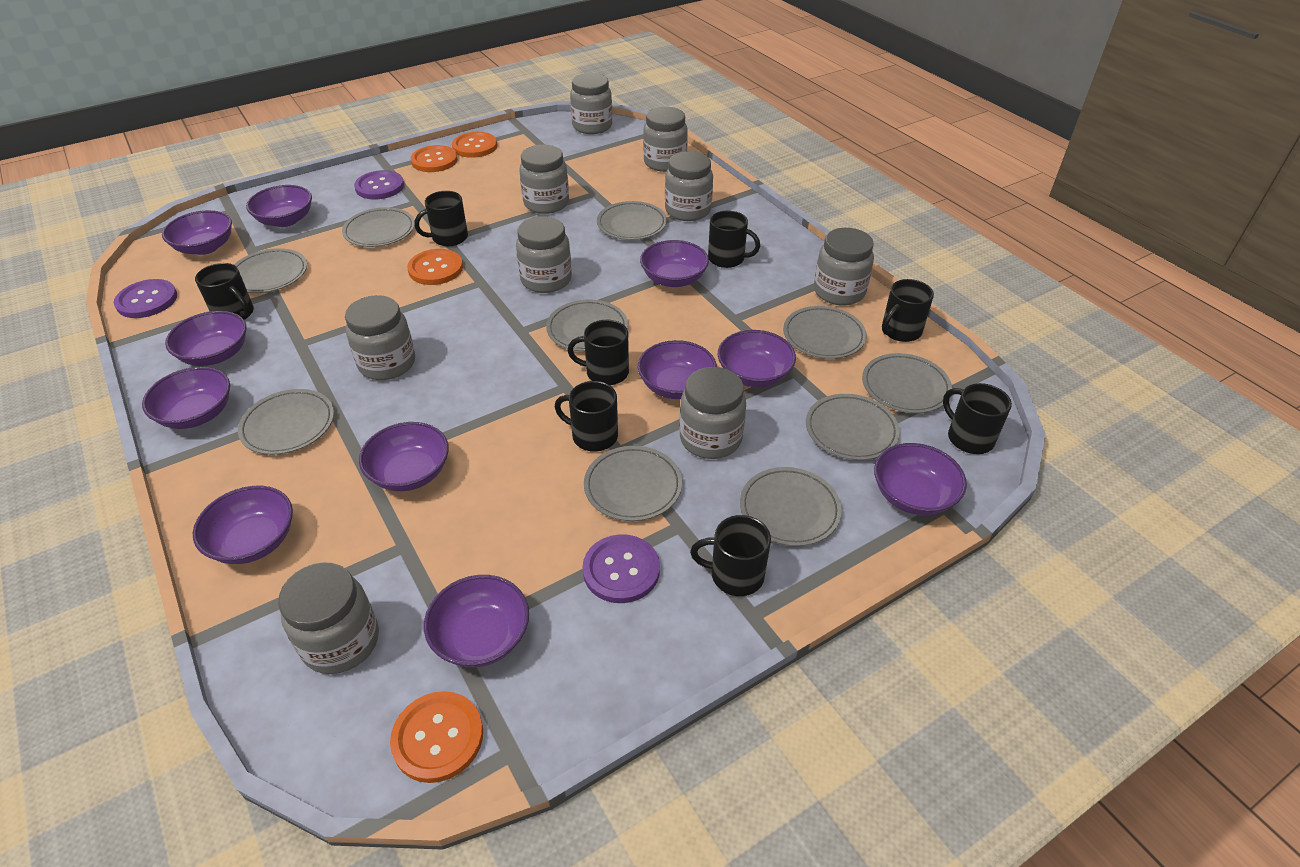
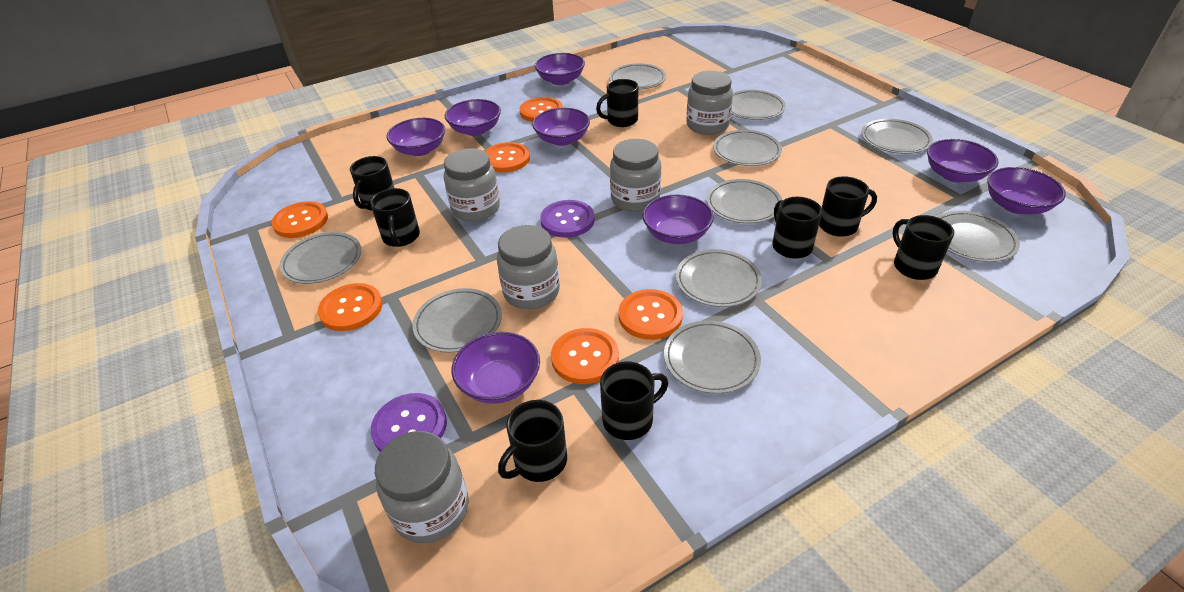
grey jar: [278,562,379,674] [345,295,415,380] [516,216,572,293] [519,145,569,214] [570,73,612,134] [643,107,688,172] [665,151,713,221] [679,367,746,459] [814,228,874,306] = 9 -> [375,431,469,543] [444,148,500,222] [497,225,560,309] [610,139,661,212] [686,71,733,135] = 5
orange button: [390,691,483,783] [407,249,463,285] [411,145,458,172] [452,132,497,158] = 4 -> [271,201,328,238] [318,283,383,331] [484,142,530,173] [520,97,563,122] [551,328,619,384] [618,289,683,340] = 6
purple bowl: [142,367,230,429] [162,210,232,255] [165,311,247,366] [193,486,293,564] [246,185,312,227] [359,422,449,491] [424,575,529,667] [638,340,717,399] [640,240,709,287] [718,330,796,387] [874,443,967,515] = 11 -> [387,118,445,156] [445,99,501,136] [451,332,540,404] [532,108,590,146] [535,53,585,85] [642,194,714,244] [927,139,999,183] [987,167,1066,214] = 8
purple button: [114,279,177,318] [354,170,404,199] [583,534,660,603] = 3 -> [371,393,447,452] [540,200,595,238] = 2

